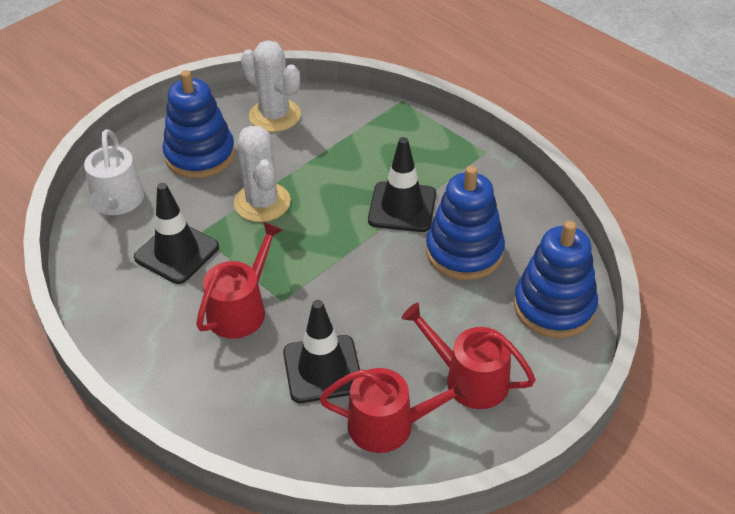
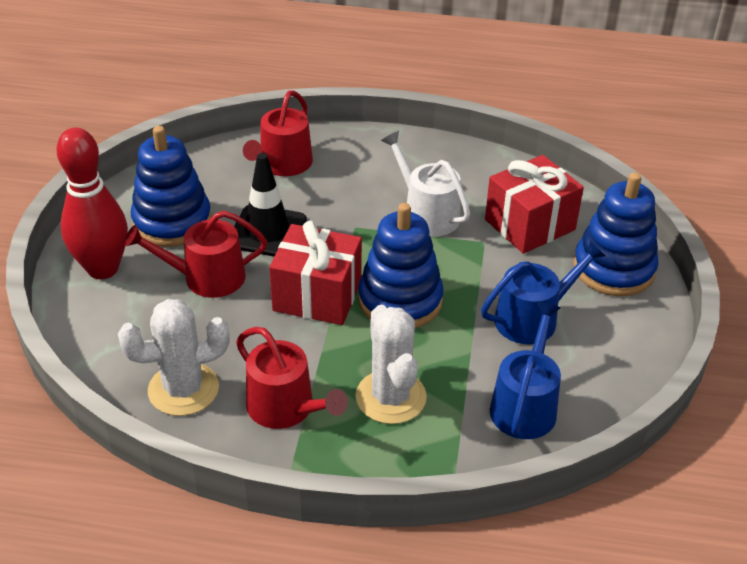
black traffic cone: [134,183,219,284] [283,300,360,403] [368,137,436,232] = 3 -> [234,153,307,257] = 1
blue watering can: none = 0 -> [481,241,606,344] [490,302,561,439] = 2
red bowling pin: none = 0 -> [56,128,128,279] = 1
red gift: none = 0 -> [269,221,362,325] [485,155,584,254] = 2

